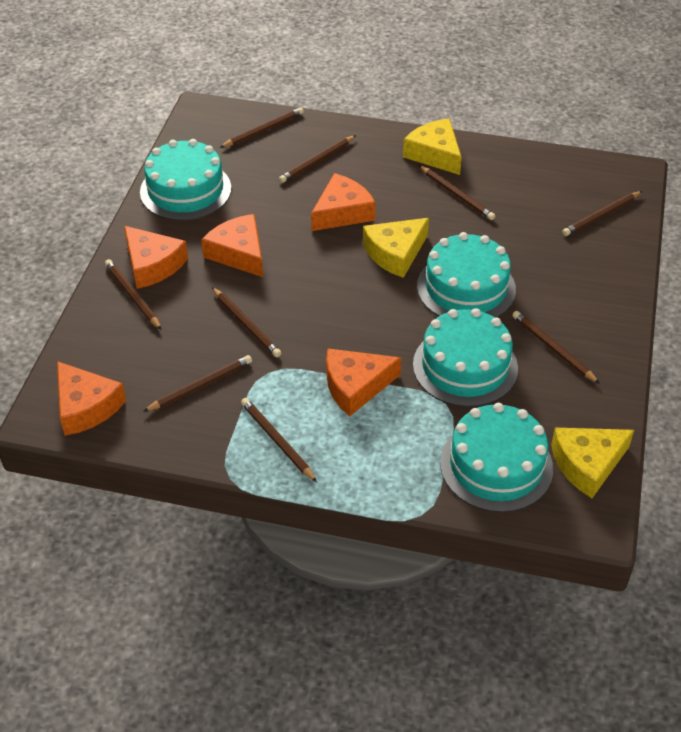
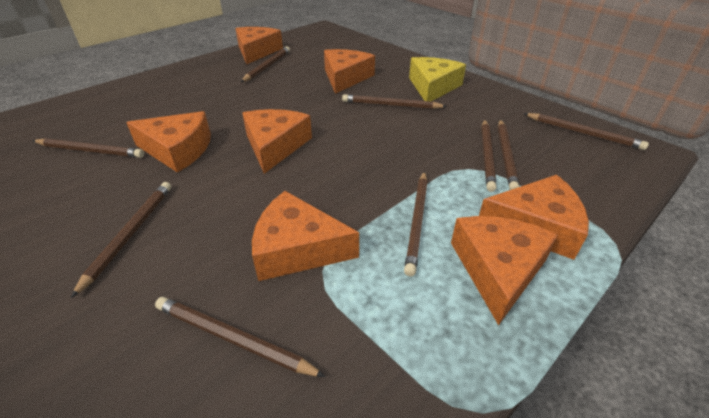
orange cheese: [57,361,126,436] [124,226,188,289] [201,214,263,277] [311,173,376,231] [326,348,401,416] = 5 -> [126,111,211,173] [235,27,283,64] [242,109,312,174] [252,191,359,281] [324,49,375,94] [451,216,558,325] [479,175,589,260] = 7
turquoise cake: [140,139,231,221] [413,308,518,407] [417,232,516,318] [440,403,553,512] = 4 -> none = 0
yellow cheese: [363,218,429,278] [403,119,462,175] [551,428,634,498] = 3 -> [409,57,466,101] = 1

